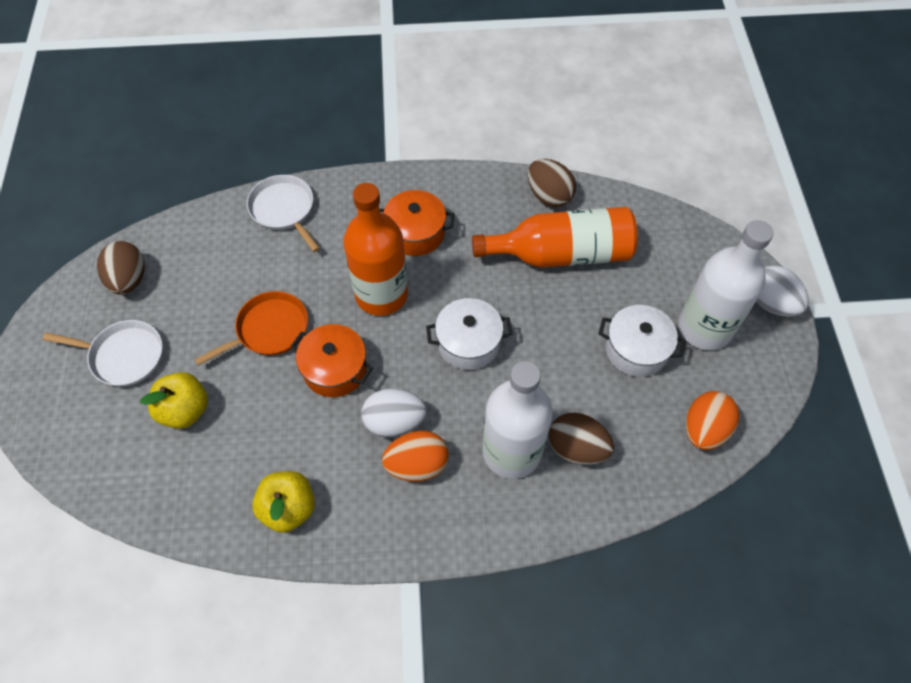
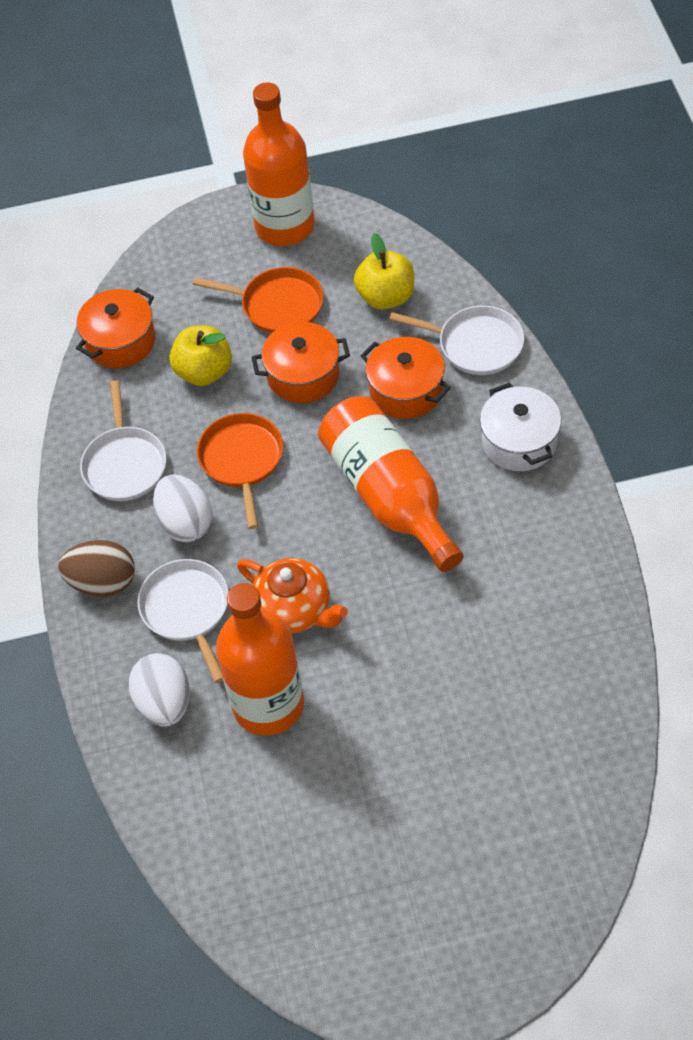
brown egg: [97,241,145,295] [528,159,576,207] [549,412,614,465] = 3 -> [58,540,135,597] = 1
orange bottle: [343,183,408,316] [472,207,638,268] = 2 -> [216,583,304,735] [243,82,315,246] [318,396,463,572] = 3
orange egg: [382,431,449,482] [686,391,740,450] = 2 -> none = 0
orange pan: [194,291,308,365] = 1 -> [193,267,323,333] [197,413,283,529] = 2
orange pot: [290,324,373,397] [380,190,454,256] = 2 -> [76,288,155,368] [251,322,350,403] [361,337,451,419] = 3
orange teapot: none = 0 -> [237,558,348,633] = 1
white bottle: [482,361,553,479] [678,220,773,350] = 2 -> none = 0
white pan: [43,320,163,387] [247,175,320,252] = 2 -> [80,380,166,501] [137,559,228,683] [389,306,524,375] = 3
white pot: [426,298,512,370] [598,305,686,377] = 2 -> [480,382,561,471] = 1

